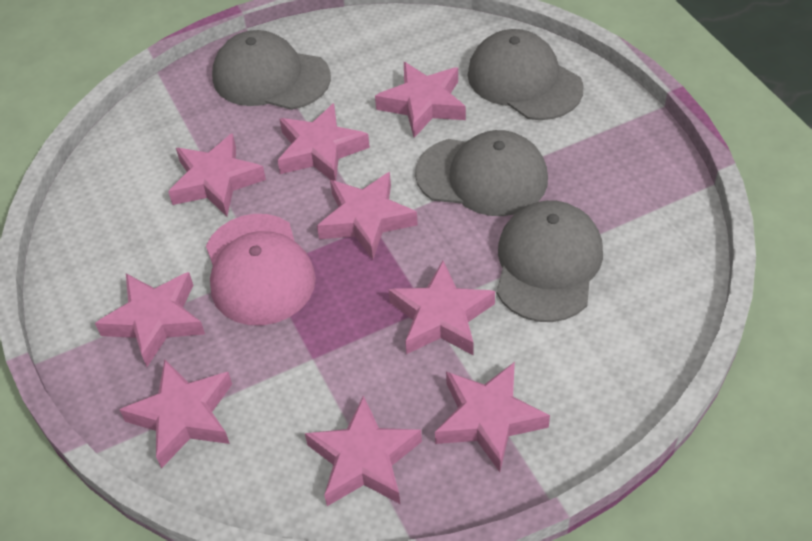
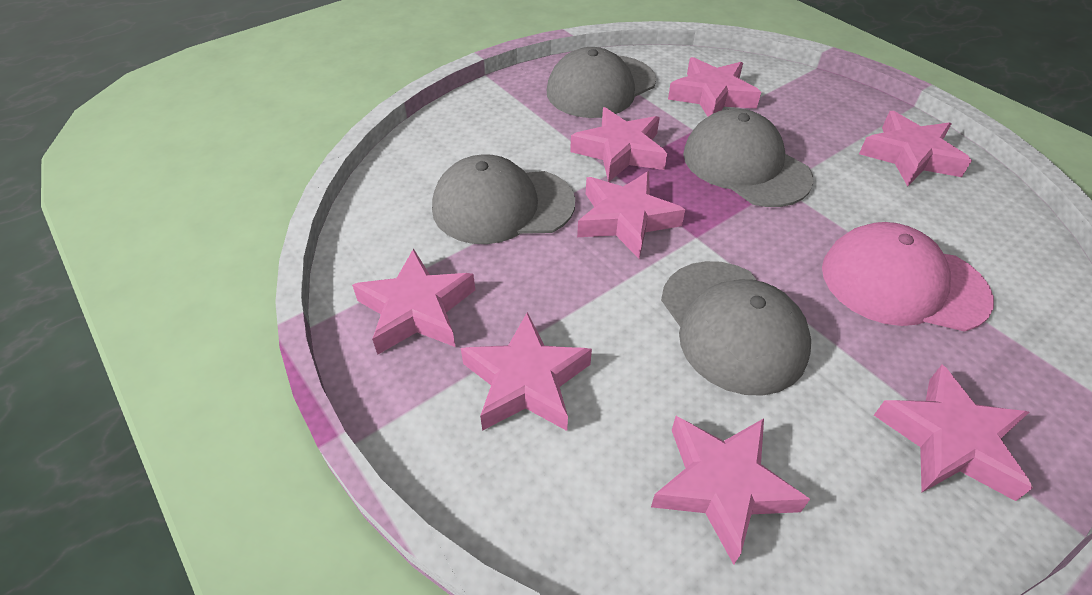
pink star: [95,272,205,367] [119,359,232,468] [168,133,266,217] [277,103,370,181] [305,395,422,506] [317,172,418,259] [375,62,466,138] [388,261,495,356] [435,362,550,472] = 9 -> [352,248,475,355] [461,312,592,431] [570,107,667,182] [577,171,685,259] [651,416,810,565] [668,57,761,117] [859,111,972,187] [874,365,1033,501] = 8

